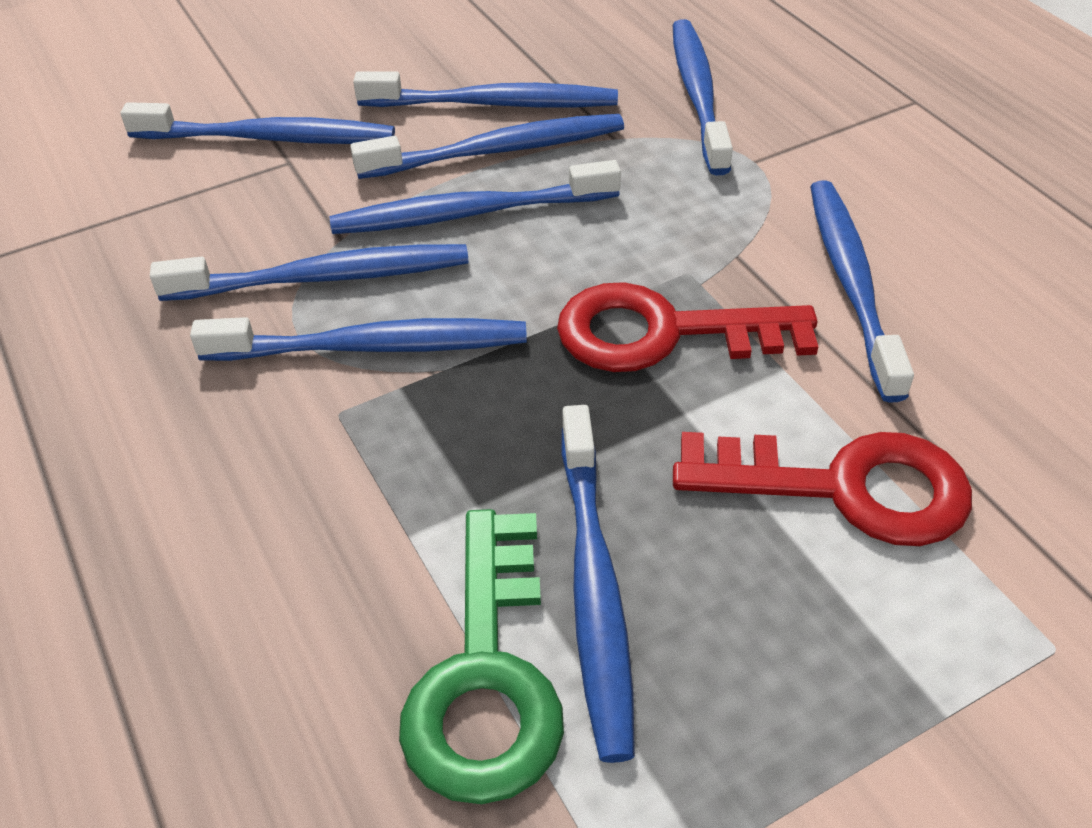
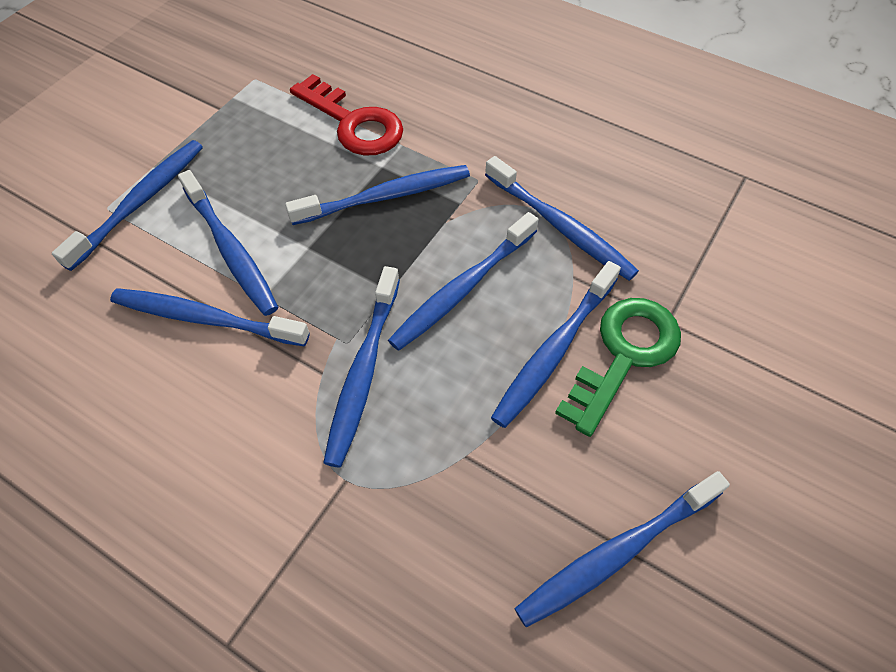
red key: [557,282,818,372] [673,432,972,546] = 2 -> [290,74,403,156] = 1

